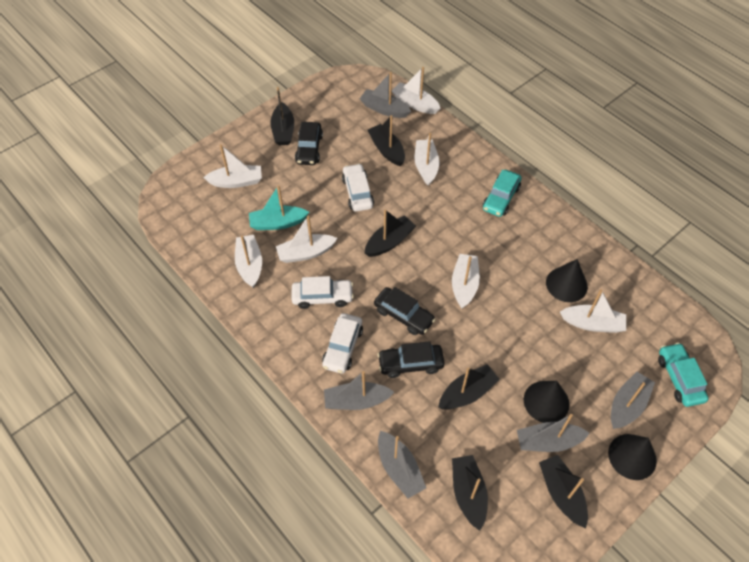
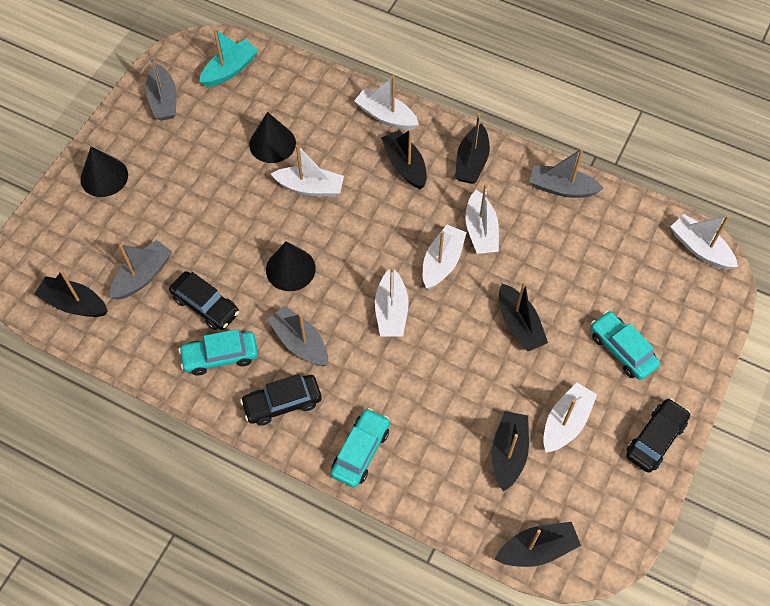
grey boat: [324,371,394,410] [360,72,411,118] [378,431,426,498] [517,414,590,452] [611,372,655,429] = 5 -> [110,240,172,300] [145,49,176,121] [267,306,328,366] [530,148,604,198] = 4
turquoise car: [483,170,522,217] [658,343,709,407] = 2 -> [179,329,258,375] [331,408,390,488] [590,311,660,380] = 3
white car: [292,276,354,309] [322,313,363,374] [342,163,374,212] = 3 -> none = 0

